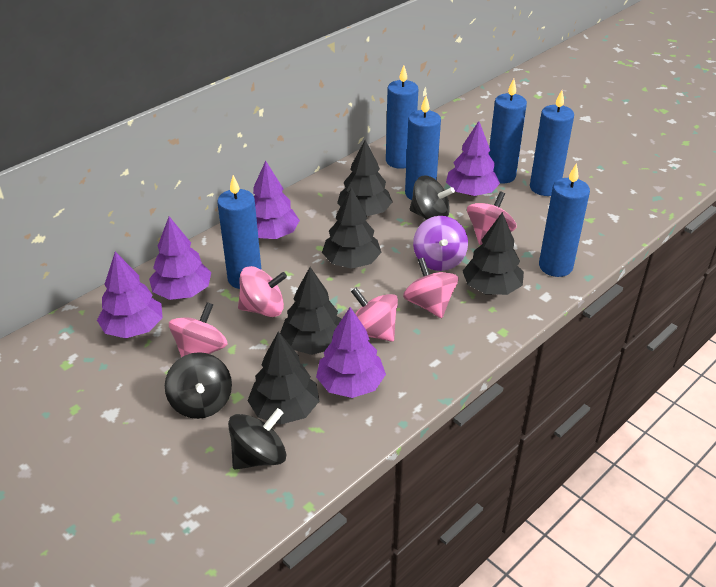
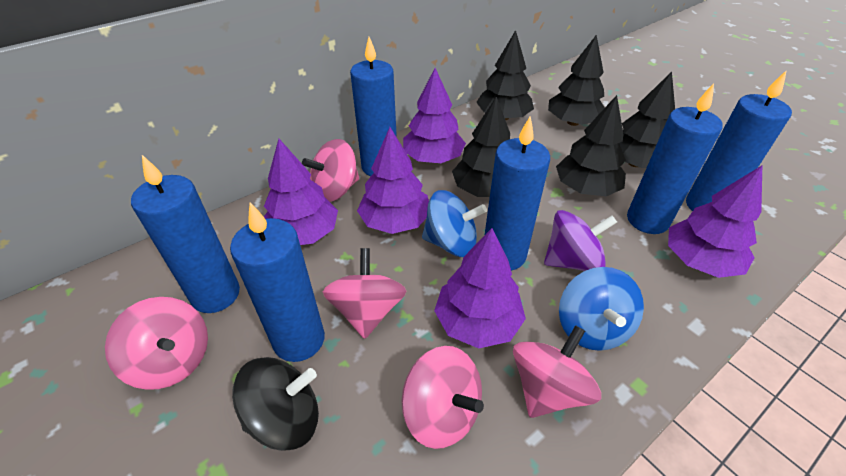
black spinning top: [165,352,232,419] [228,408,286,470] [410,176,455,220] = 3 -> [232,357,319,451] = 1
blue spinning top: none = 0 -> [422,190,487,257] [559,267,644,351] = 2

